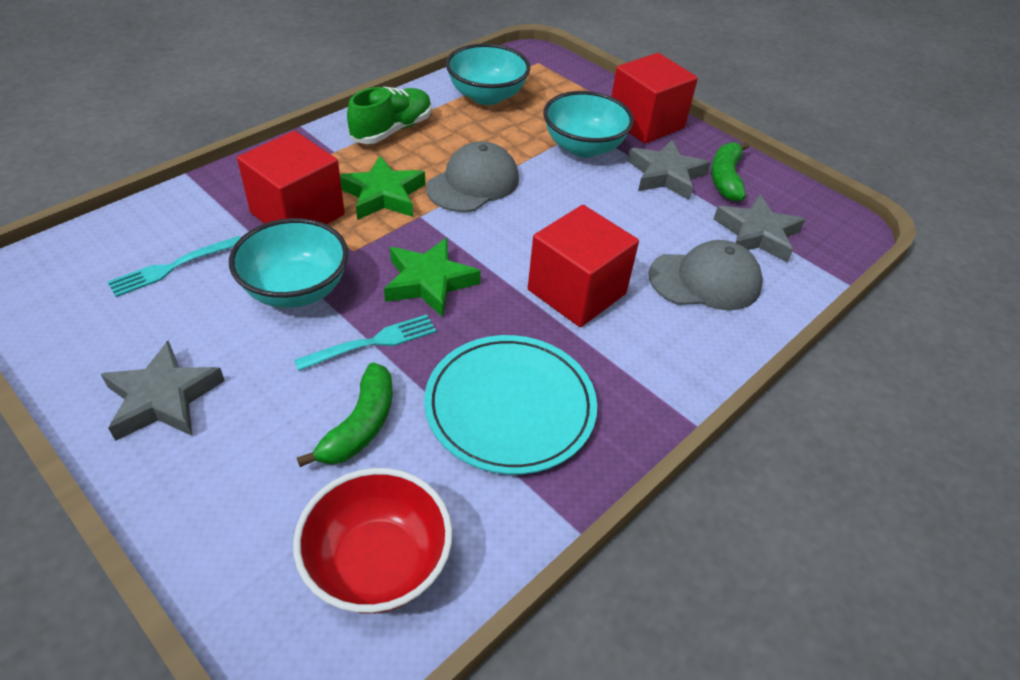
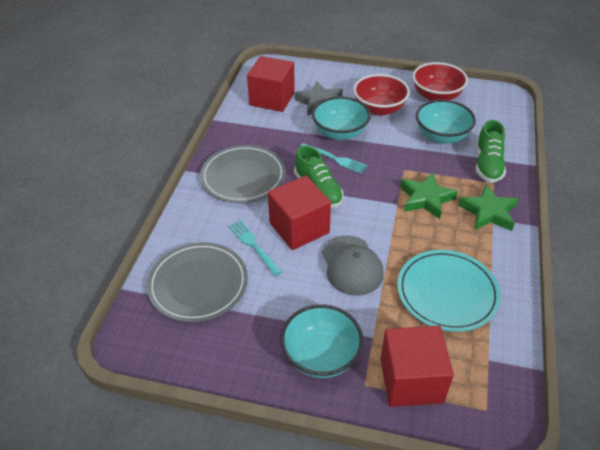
green banana: [297,362,393,467] [711,141,750,201] = 2 -> none = 0
green shoe: [347,87,432,144] = 1 -> [294,145,343,208] [476,120,506,183] = 2
grey cap: [426,141,519,212] [649,240,763,310] = 2 -> [322,235,384,296] = 1
grey plate: none = 0 -> [147,242,248,322] [200,145,286,203] = 2
grey star: [101,340,225,441] [627,140,711,200] [714,194,805,263] = 3 -> [295,81,343,116] = 1
red bowl: [293,468,453,614] = 1 -> [353,74,410,116] [412,62,468,101] = 2

